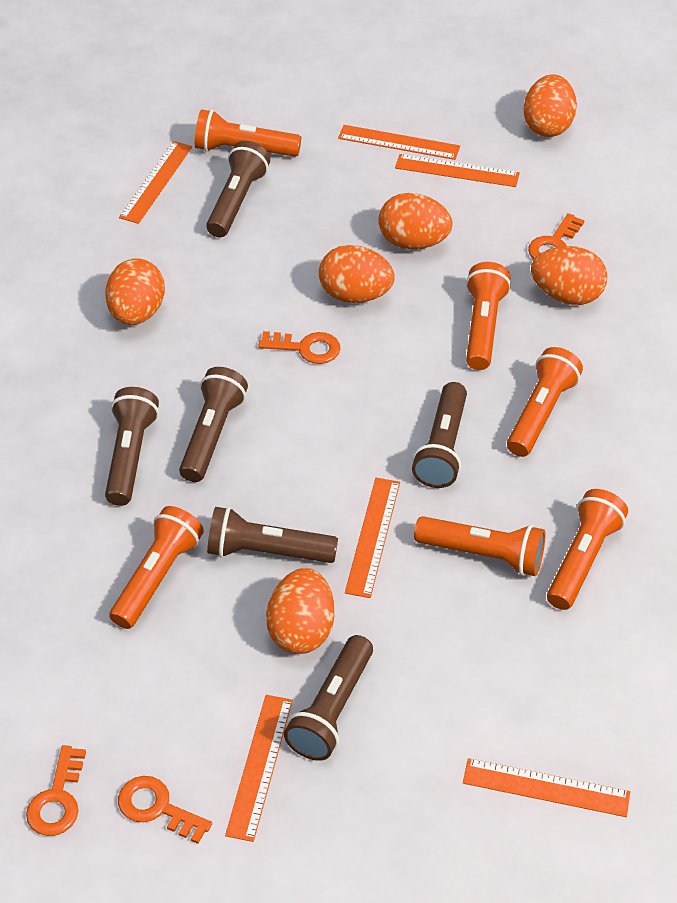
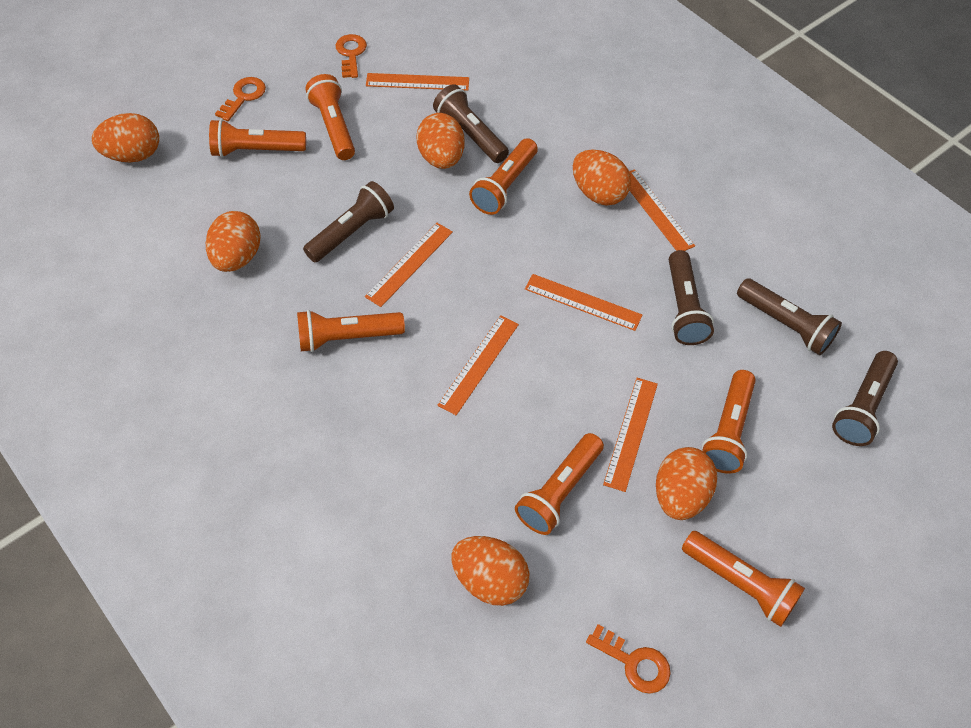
brown flashlight: [105,387,159,506] [179,367,248,482] [206,141,270,237] [207,507,338,563] [284,635,373,761] [412,382,467,488] = 6 -> [303,181,394,262] [433,84,509,163] [669,250,714,345] [737,278,842,355] [832,351,898,446] = 5
orange flashlight: [109,506,204,629] [195,109,301,157] [414,516,546,576] [466,262,511,370] [507,347,583,457] [547,489,628,610] = 6 -> [209,119,306,157] [297,310,405,352] [305,74,355,160] [469,138,538,215] [515,433,604,535] [682,531,805,627] [702,370,756,474] = 7
orange key: [26,745,86,836] [118,776,212,844] [258,331,340,364] [528,213,585,259] = 4 -> [215,77,266,121] [336,34,367,78] [586,624,671,694] = 3

